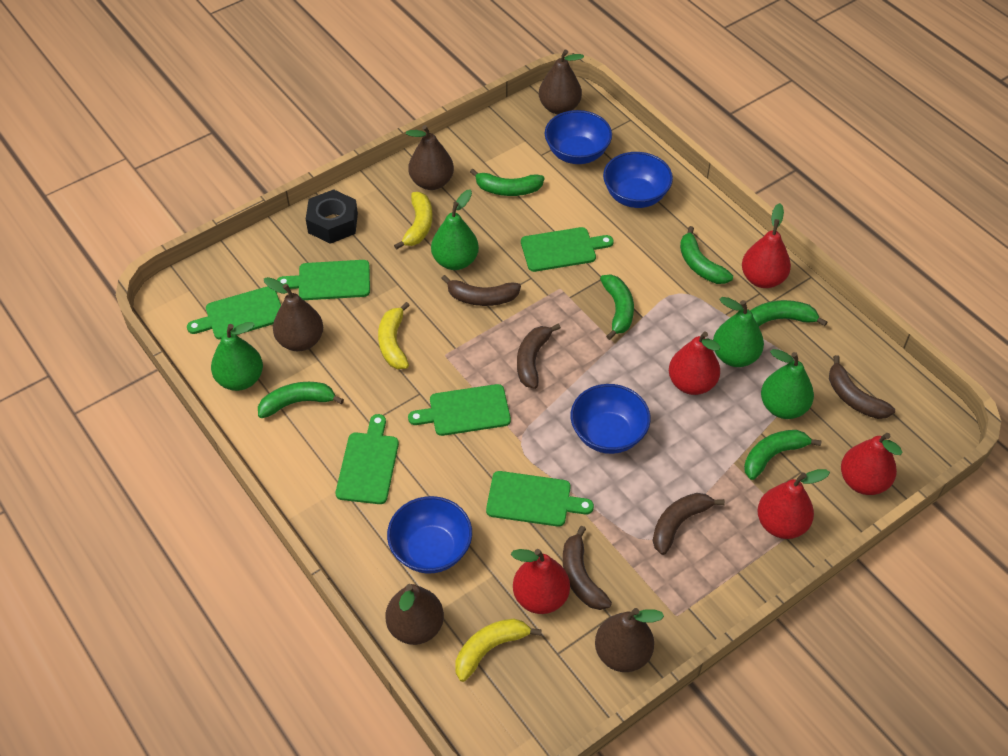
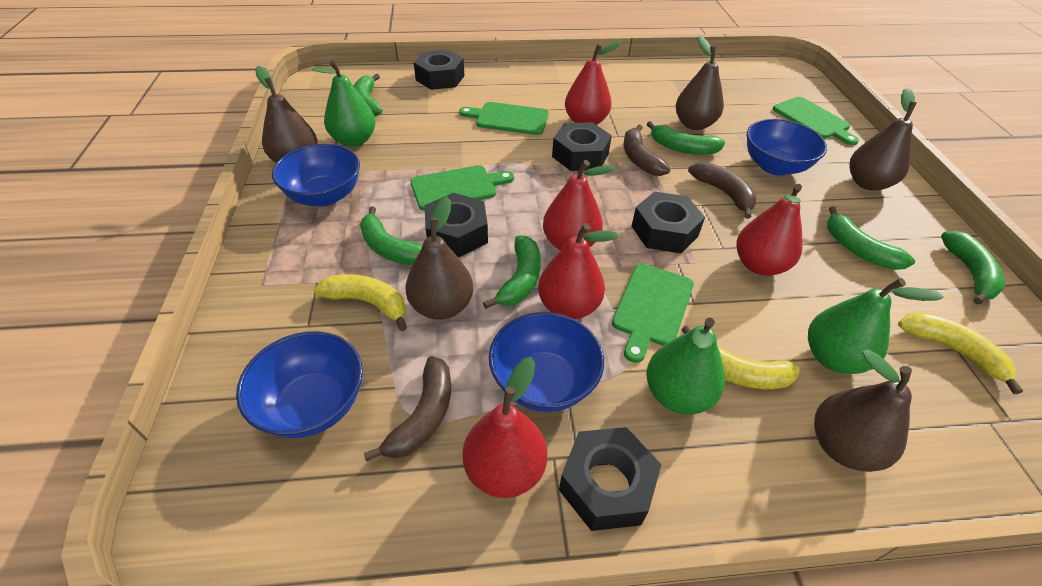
black nut: [306,189,358,244] = 1 -> [414,50,464,90] [425,193,488,257] [552,122,612,171] [559,427,662,531] [632,192,705,253] = 5
brown banana: [441,275,521,306] [517,323,561,389] [563,526,612,610] [653,493,725,555] [829,355,895,419] = 5 -> [364,356,451,461] [623,125,671,176] [688,162,756,219] = 3
green cutting board: [187,286,281,339] [277,260,370,300] [336,414,399,504] [408,384,511,436] [486,471,594,527] [521,227,614,272] = 6 -> [410,165,514,211] [459,102,549,135] [612,264,694,363] [773,97,859,145] = 4
green pear: [211,322,263,391] [431,190,479,270] [713,297,764,367] [761,349,814,419] = 4 -> [312,60,376,147] [646,318,725,414] [808,278,944,374] = 3

